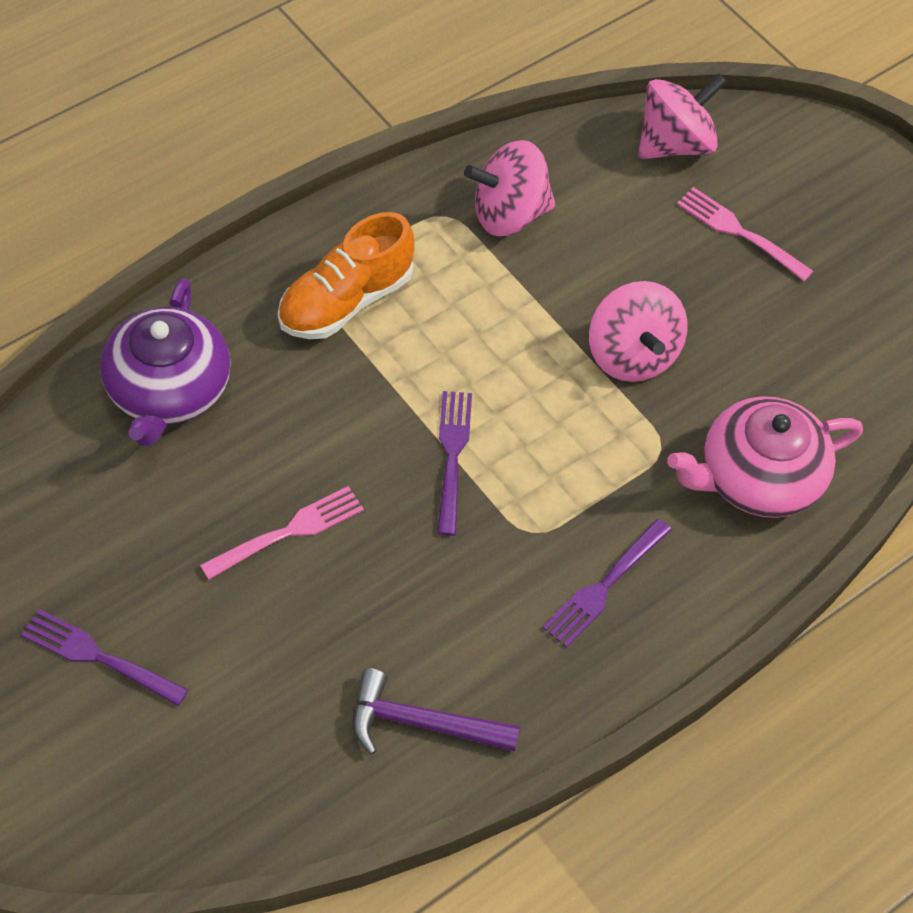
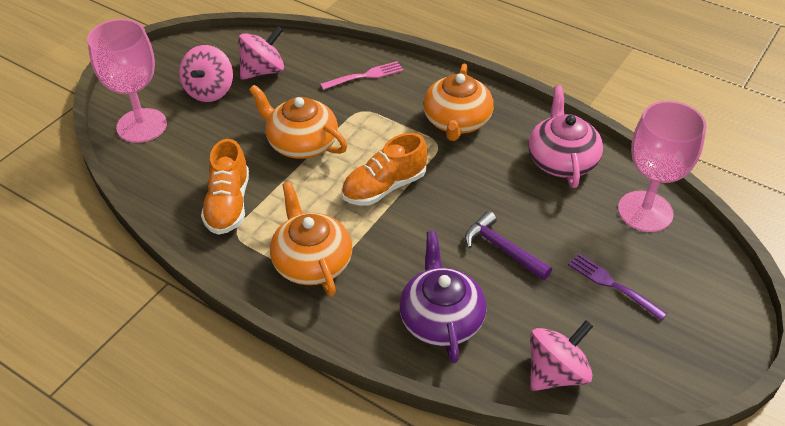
orange shoe: [278,212,414,339] = 1 -> [201,139,249,235] [341,133,427,205] = 2
orange teapot: none = 0 -> [249,85,347,159] [270,182,352,296] [423,64,494,141] = 3
pink fork: [200,486,364,580] [677,187,813,281] = 2 -> [320,61,403,90] = 1
pink goblet: none = 0 -> [87,19,167,143] [618,101,707,232] = 2
purple fork: [21,609,189,706] [437,391,472,536] [543,519,672,648] = 3 -> [568,253,667,320] = 1

